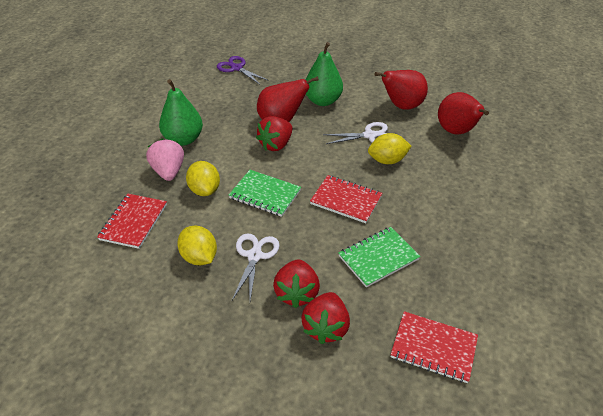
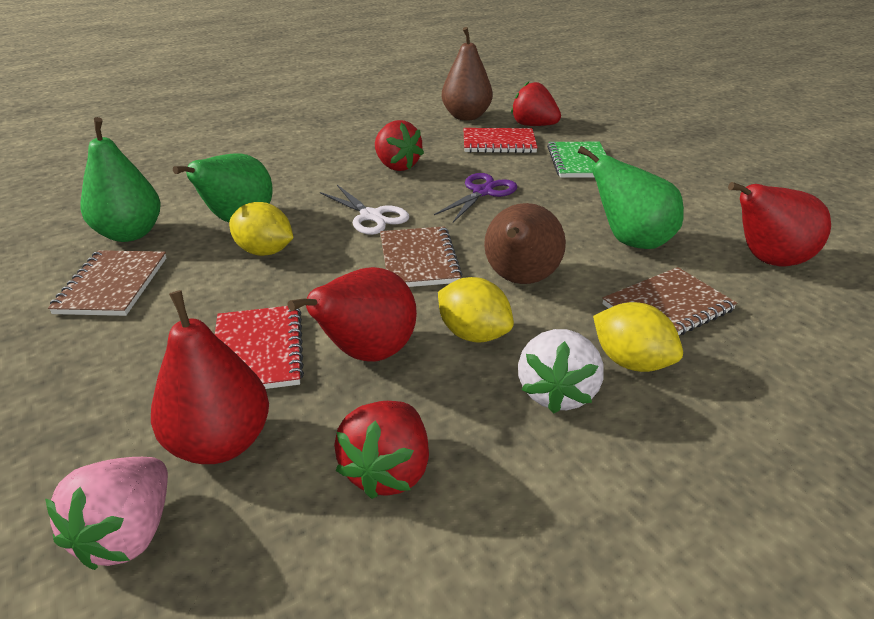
brown notebook: none = 0 -> [48,250,166,316] [380,226,462,287] [602,267,737,335] = 3
brown pear: none = 0 -> [442,27,493,120] [484,203,566,284] = 2
green notebook: [229,170,301,217] [339,227,421,288] = 2 -> [547,142,607,178] = 1
green pear: [159,79,203,146] [306,42,343,106] = 2 -> [80,117,161,242] [173,153,273,222] [578,146,684,249] = 3
red notebook: [97,194,167,249] [310,175,382,223] [390,311,478,383] = 3 -> [215,306,304,389] [463,128,538,153] = 2
white scissors: [232,233,280,300] [323,122,388,144] = 2 -> [320,185,409,235] = 1
white strawberry: none = 0 -> [518,329,604,414] = 1

